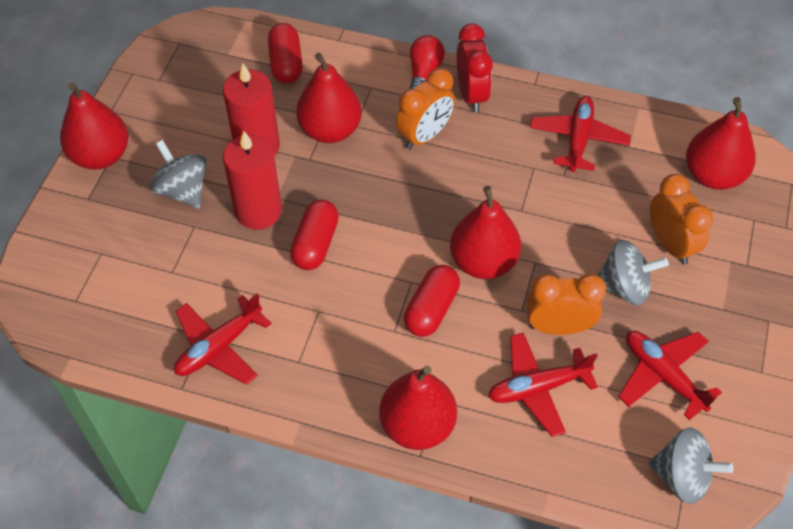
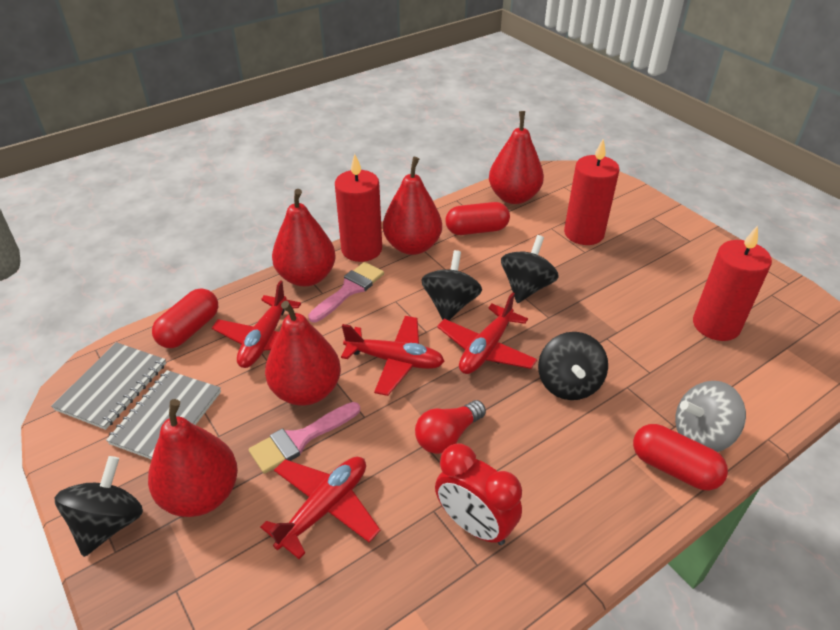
black spinning top: none = 0 -> [55,456,143,557] [421,250,482,320] [501,235,559,303] [538,332,608,400] = 4
grey notebook: none = 0 -> [51,342,166,430] [106,370,221,460] = 2
grey spinning top: [150,140,207,208] [598,240,669,305] [648,428,733,504] = 3 -> [675,381,746,452] = 1
orange clock: [396,68,455,150] [527,274,606,335] [650,174,713,264] = 3 -> none = 0
pink brush: none = 0 -> [249,402,360,474] [308,262,384,322] = 2
red candle: [223,64,280,156] [223,131,282,230] = 2 -> [335,154,382,262] [564,138,620,245] [693,226,772,341] = 3

